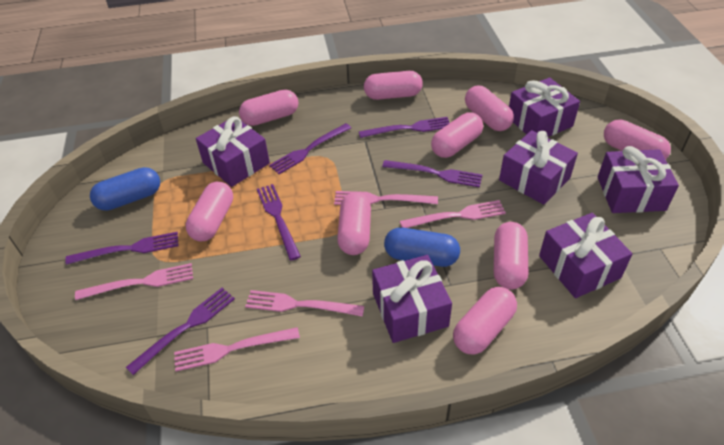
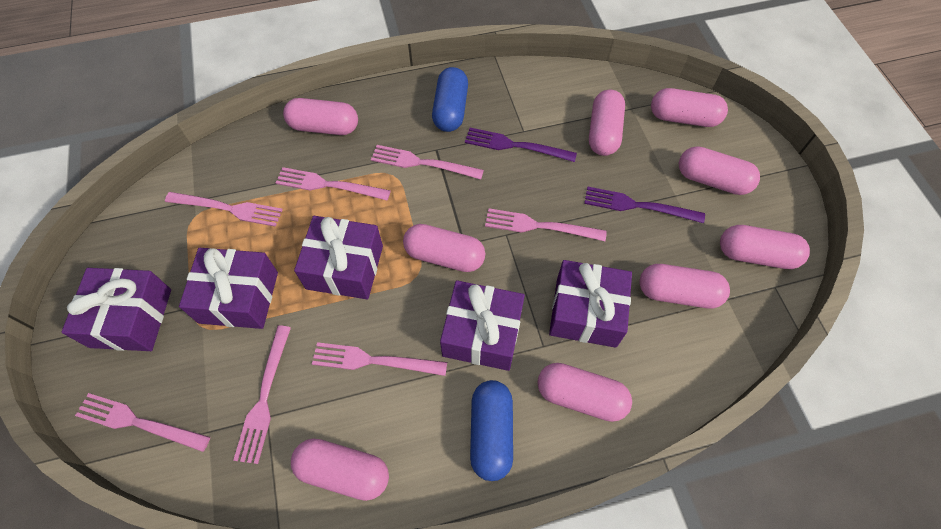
pink fork: [75,263,193,300] [174,327,300,371] [245,290,364,317] [334,191,438,205] [400,200,506,228] = 5 -> [75,393,210,452] [165,192,283,227] [233,325,291,464] [276,167,391,200] [312,342,447,376] [371,145,484,179] [485,208,607,241] = 7
purple fork: [65,232,179,265] [126,288,235,375] [257,184,301,261] [269,123,351,174] [359,117,450,138] [382,160,482,187] = 6 -> [465,128,577,162] [584,187,705,223] = 2
purple gift: [196,116,270,187] [372,255,452,343] [499,130,578,205] [509,77,580,137] [539,213,633,298] [598,146,679,213] = 6 -> [61,268,171,351] [179,248,278,329] [294,216,383,299] [440,280,525,371] [549,260,632,348] = 5

